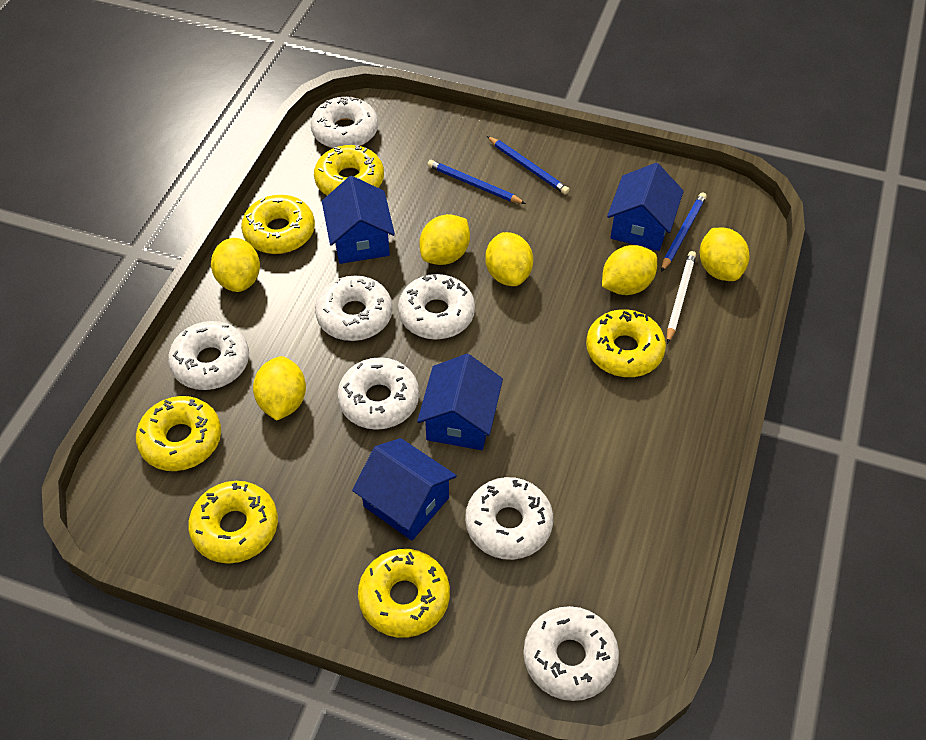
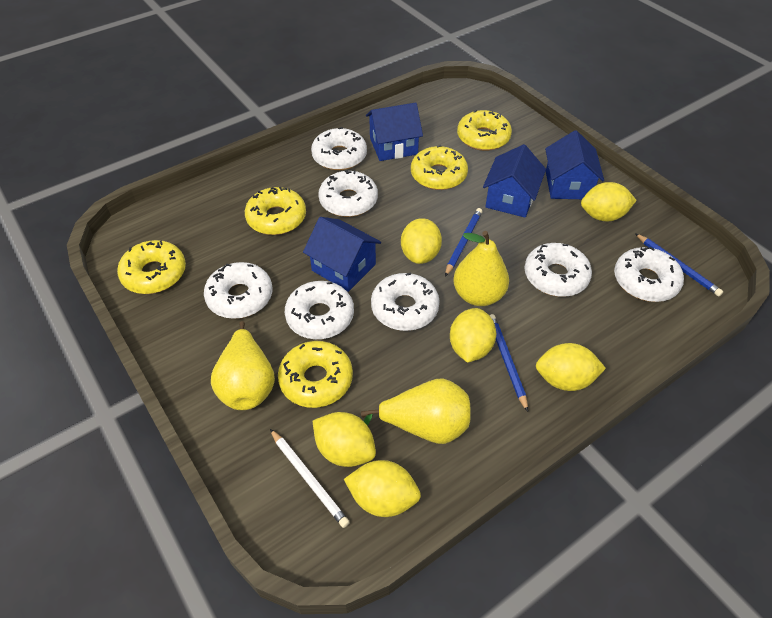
yellow donut: [136,396,221,471] [188,481,278,564] [241,195,315,254] [314,145,384,196] [358,549,450,638] [586,309,666,377] = 6 -> [117,240,186,294] [245,187,306,235] [278,341,353,408] [411,145,468,190] [457,110,512,151] = 5
yellow pear: none = 0 -> [211,321,275,410] [361,379,471,444] [454,231,509,306] = 3

